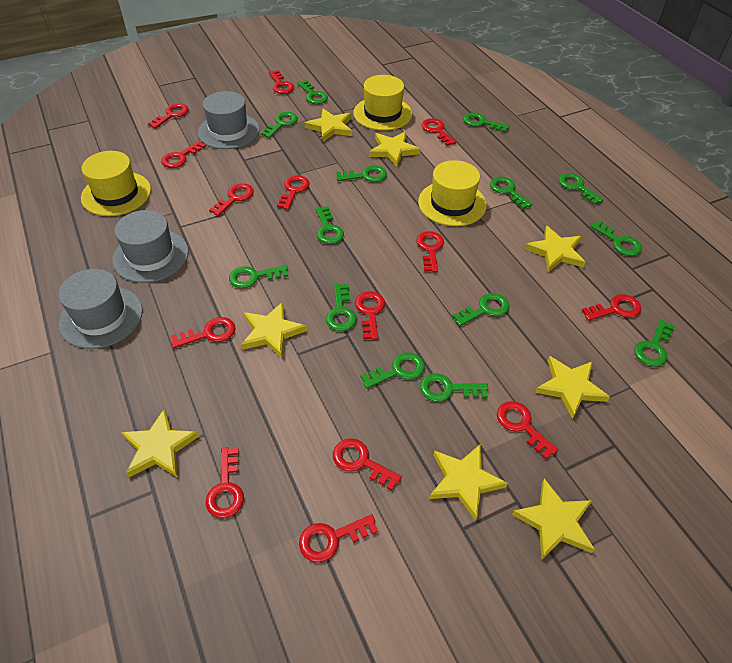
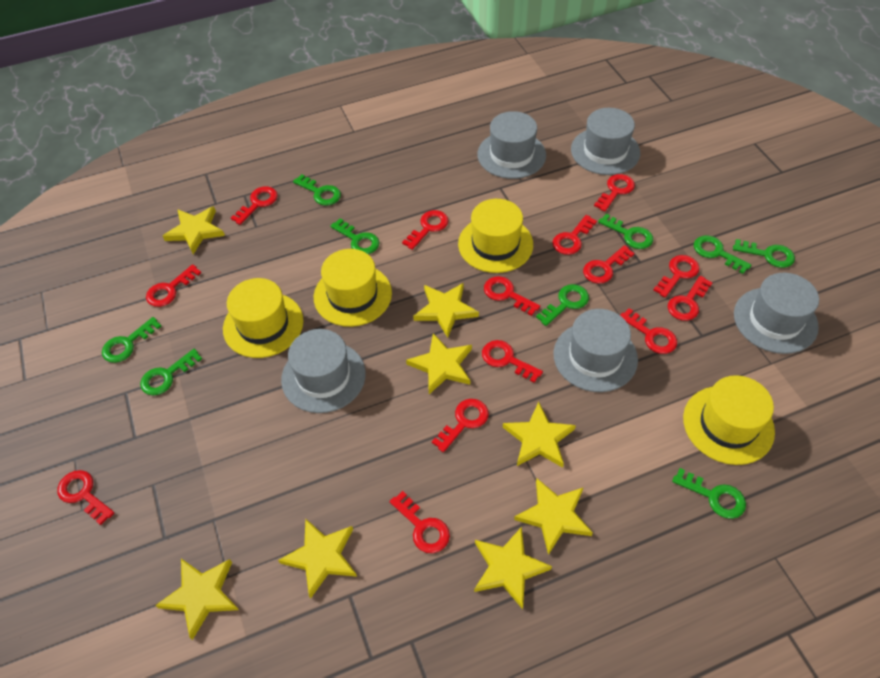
green key: [229,265,288,288] [261,112,298,138] [297,80,328,104] [316,206,344,244] [326,284,357,331] [336,165,387,182] [361,352,425,388] [420,373,488,402] [452,293,510,326] [463,112,509,132] [490,177,533,209] [559,173,604,205] [590,220,642,256] [634,320,675,367] = 14 -> [102,317,161,363] [140,349,202,395] [293,174,341,206] [330,219,380,254] [536,284,589,326] [598,214,653,249] [672,468,746,519] [694,235,751,274] [733,239,795,268] = 9
grey hat: [58,269,143,349] [112,210,189,283] [198,91,260,149] = 3 -> [281,329,366,413] [478,111,546,179] [553,309,638,392] [571,108,640,175] [734,273,819,354] = 5
yellow hat: [81,151,151,216] [353,75,412,131] [418,160,487,226] = 3 -> [223,278,304,358] [314,249,392,327] [458,199,533,273] [683,375,775,465] = 4

